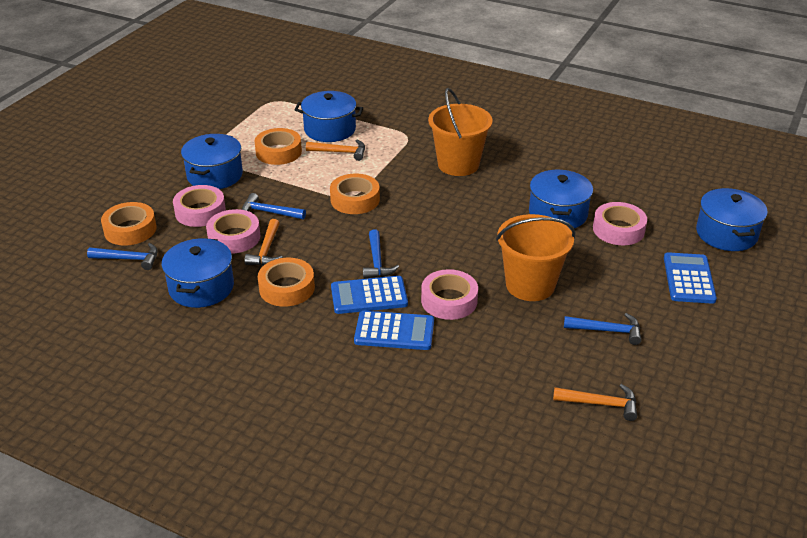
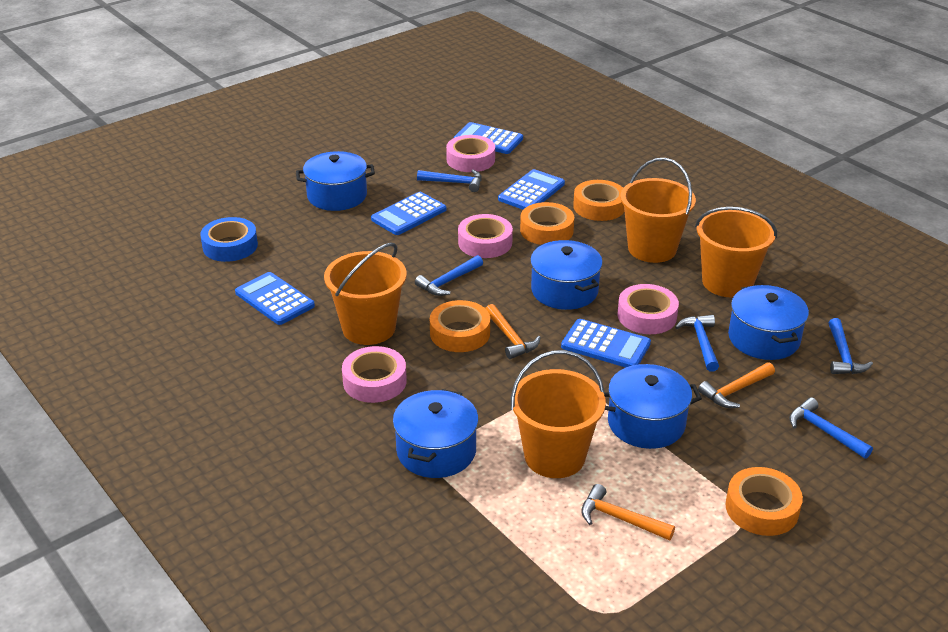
blue calculator: [331,276,408,314] [354,311,434,350] [664,252,717,304] = 3 -> [235,272,315,325] [371,192,446,235] [454,122,523,154] [498,169,565,210] [561,319,651,368] = 5
blue hammer: [87,243,158,270] [242,193,306,219] [363,229,399,279] [564,313,641,345] = 4 -> [415,255,483,296] [417,170,482,192] [675,315,719,372] [789,397,873,459] [828,318,873,374] = 5
blue tape: none = 0 -> [200,217,258,262] = 1
orange bucket: [428,88,493,176] [496,214,575,301] = 2 -> [324,242,407,345] [511,350,606,478] [620,158,696,263] [695,207,777,298] = 4

